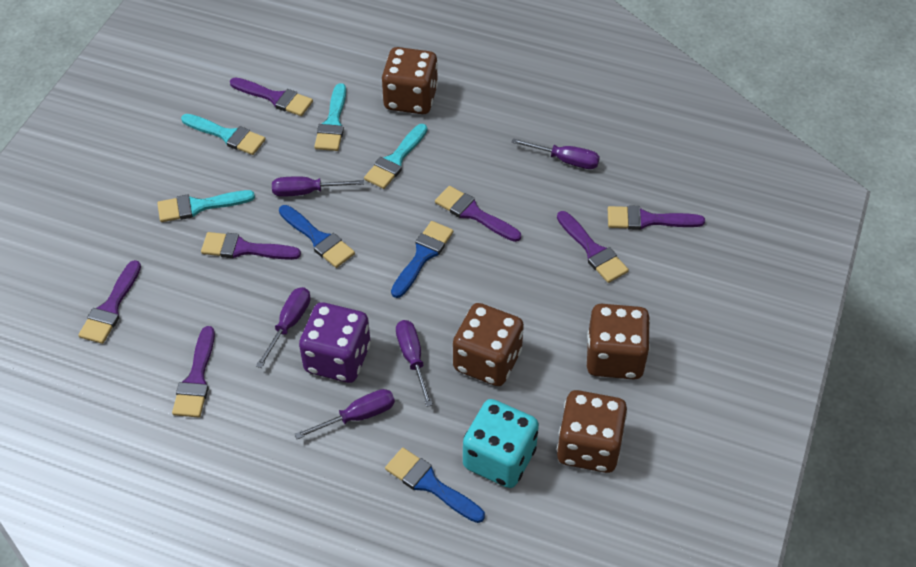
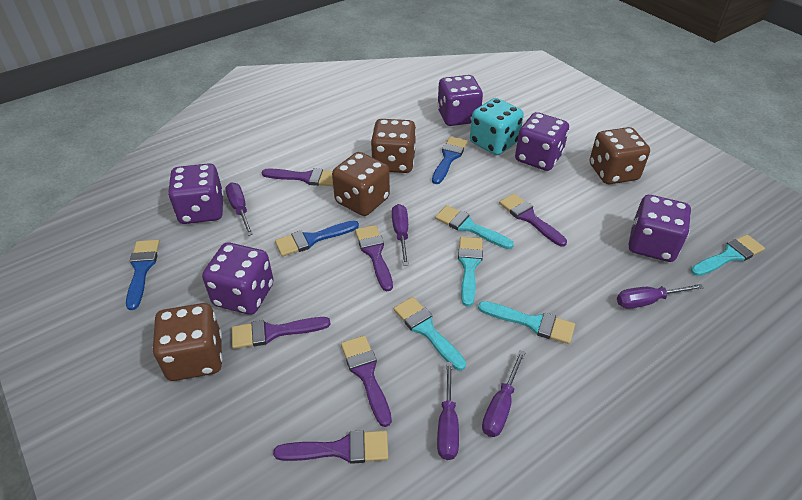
purple brush: [78,260,141,344] [172,326,215,417] [201,232,301,260] [230,78,313,116] [435,186,521,242] [557,211,629,283] [608,205,705,230] = 7 -> [231,317,331,349] [261,168,333,186] [273,430,389,464] [341,335,392,427] [355,225,393,291] [499,193,567,247] = 6
purple dice: [299,302,371,383] = 1 -> [168,163,224,224] [202,243,274,315] [437,75,483,126] [515,112,569,171] [629,195,691,262] = 5
turquoise brush: [157,190,255,222] [181,114,266,155] [314,83,346,151] [364,124,427,189] = 4 -> [394,297,466,371] [435,205,514,249] [458,237,483,307] [478,301,575,344] [691,234,765,276] = 5

